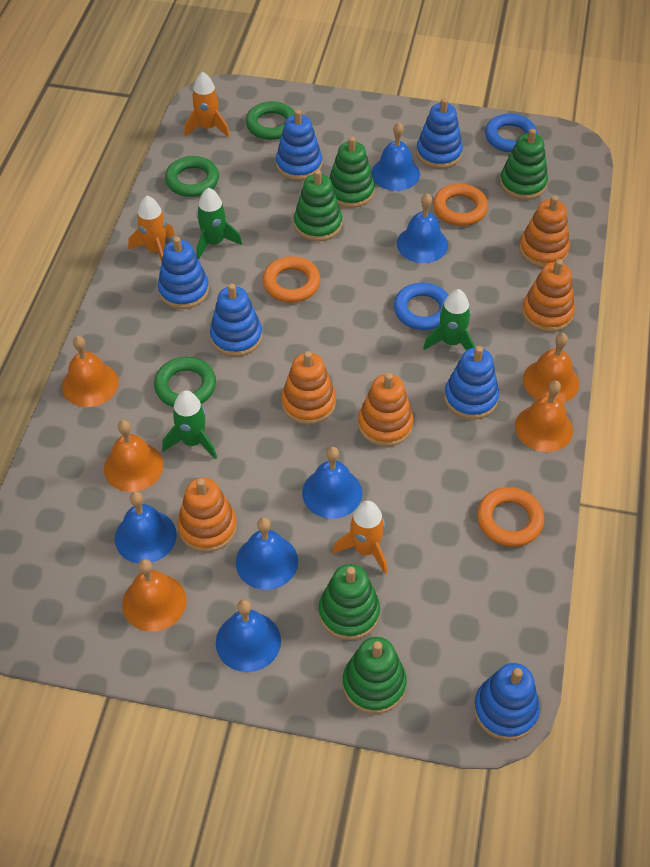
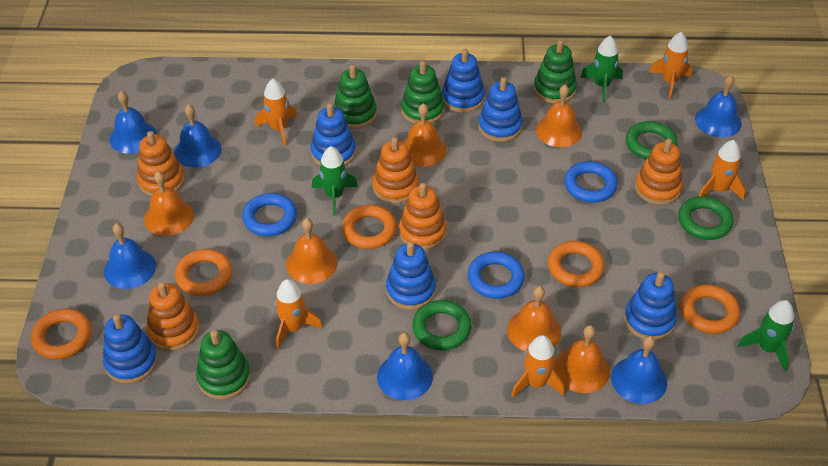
blue ring: [394,283,449,330] [485,114,537,152] = 2 -> [242,193,297,236] [468,252,525,299] [564,161,618,203] = 3
green stacking toy: [294,170,342,241] [319,564,380,640] [329,137,375,208] [343,637,407,714] [500,129,548,200] = 5 -> [196,330,251,400] [334,65,377,129] [401,61,444,124] [534,40,577,104] = 4
orange bell: [62,336,119,407] [104,420,163,492] [122,559,187,632] [515,380,573,452] [523,333,579,403] = 5 -> [144,171,194,236] [286,218,337,284] [403,103,447,167] [507,286,561,351] [536,85,582,147] [554,325,610,393] = 6
orange ring: [263,256,321,302] [433,184,488,226] [477,487,544,547] = 3 -> [31,308,92,359] [175,249,232,296] [342,205,397,249] [548,241,605,287] [681,285,740,334] = 5
orange rocket: [128,196,175,262] [184,72,230,138] [332,501,387,574] = 3 -> [255,79,297,146] [275,279,323,350] [511,335,565,398] [649,32,692,98] [699,140,746,200] = 5

